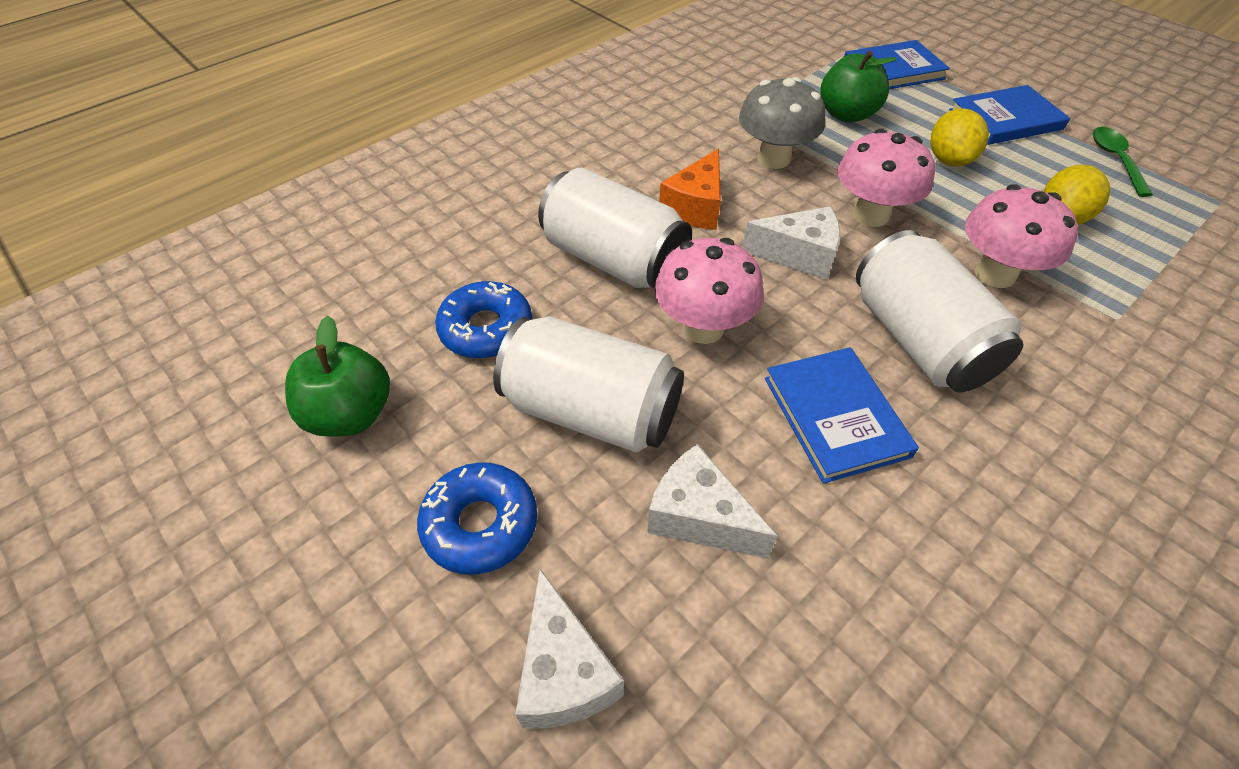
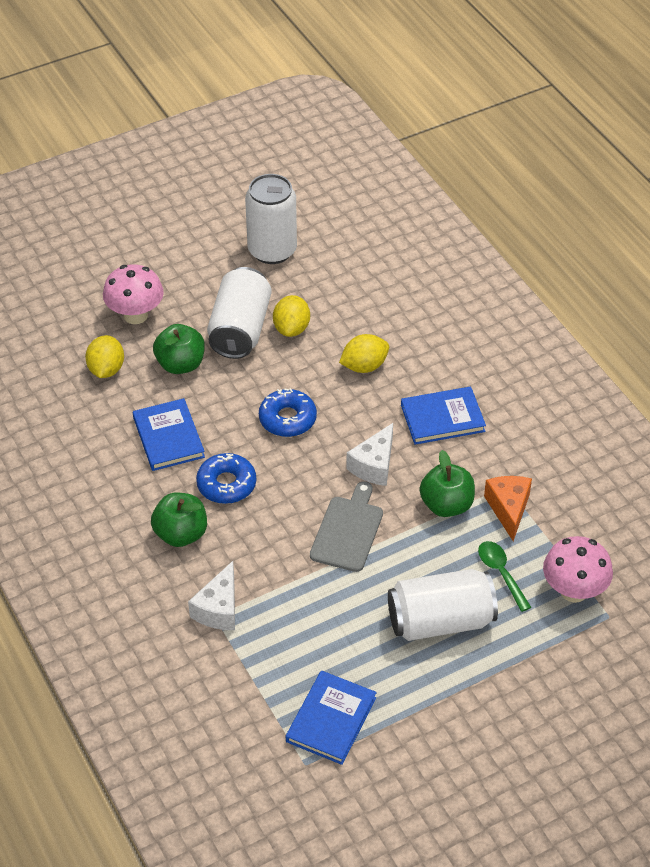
green apple: [285,316,390,437] [820,51,897,123] = 2 -> [151,492,207,547] [153,324,205,374] [419,450,475,517] = 3
grey cutting board: none = 0 -> [310,481,383,572] = 1
grey mushroom: [739,77,825,169] = 1 -> none = 0
pink mushroom: [655,238,763,344] [837,129,935,227] [965,184,1078,288] = 3 -> [103,264,164,324] [543,536,613,603] = 2
white cheese: [515,569,624,729] [647,444,777,559] [743,206,840,280] = 3 -> [188,561,235,630] [346,423,393,486] = 2
yellow lemon: [930,108,989,166] [1044,165,1110,225] = 2 -> [85,335,124,378] [273,295,310,337] [339,334,389,373] = 3

